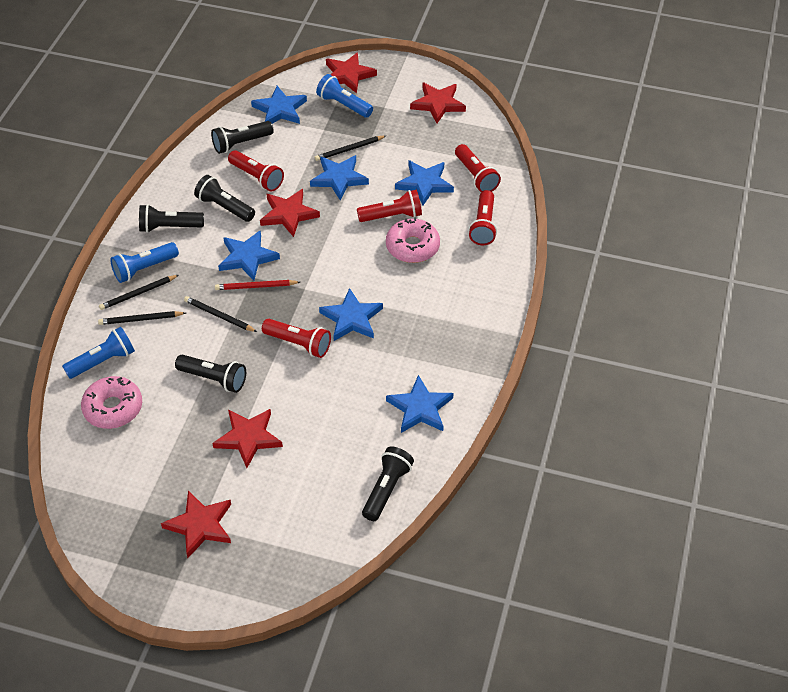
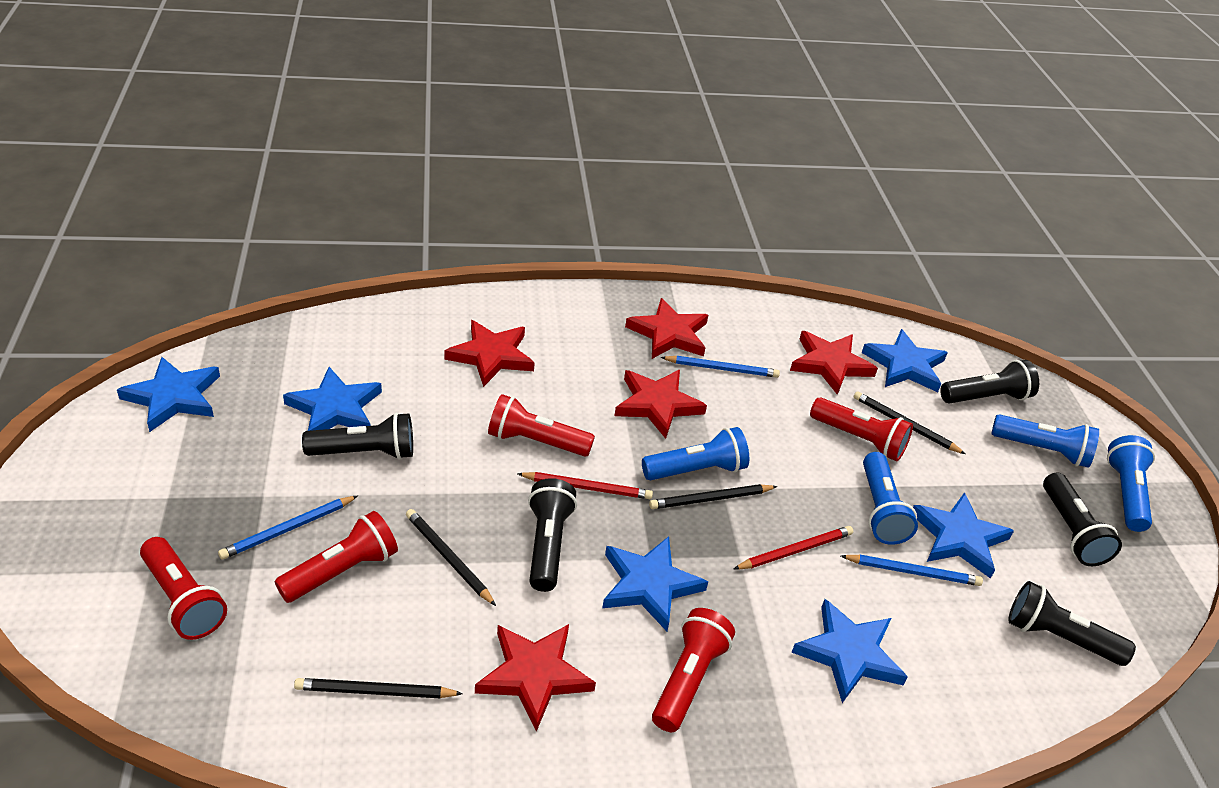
blue flashlight: [62,327,135,379] [110,242,179,283] [316,74,373,118] = 3 -> [642,427,749,480] [863,452,918,545] [991,414,1099,468] [1107,435,1155,532] = 4
blue pencil: none = 0 -> [218,496,357,559] [660,356,780,378] [841,554,983,586] = 3
pink donut: [81,376,142,429] [386,217,440,263] = 2 -> none = 0
red pencil: [215,280,300,290] = 1 -> [517,472,653,499] [734,526,853,570] = 2

